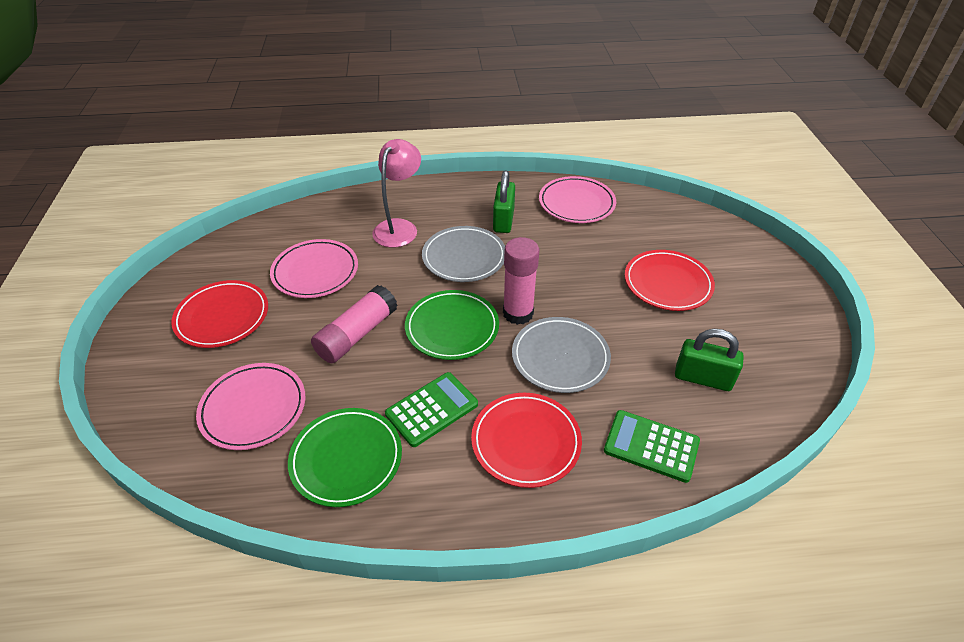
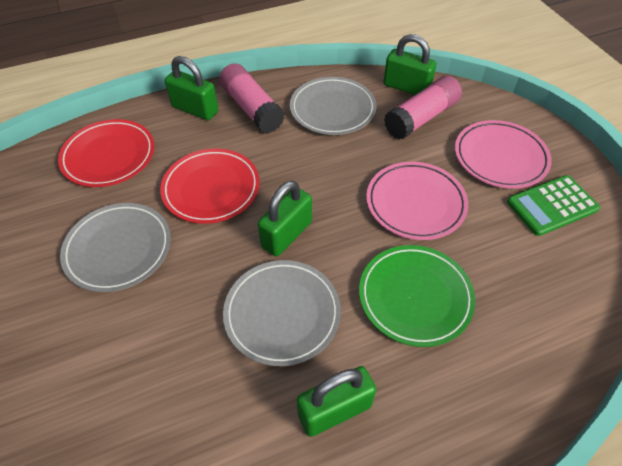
green calculator: [385,372,478,447] [604,410,700,483] = 2 -> [507,175,600,236] = 1
green padlock: [493,171,515,233] [675,329,744,391] = 2 -> [165,56,218,120] [258,181,312,256] [297,366,376,437] [384,34,436,95] = 4
green plate: [288,408,402,507] [405,290,499,360] = 2 -> [359,245,475,347] = 1
grey plate: [422,226,505,282] [512,317,611,393] = 2 -> [60,203,171,292] [223,260,341,366] [290,77,376,135] = 3
pink lamp: [372,139,421,248] = 1 -> none = 0
pink plate: [196,363,306,450] [270,239,358,298] [539,176,616,223] = 3 -> [366,162,468,240] [455,120,552,189] = 2
red plate: [171,280,268,348] [471,393,582,488] [625,250,715,311] = 3 -> [58,119,154,187] [160,149,260,224] = 2

